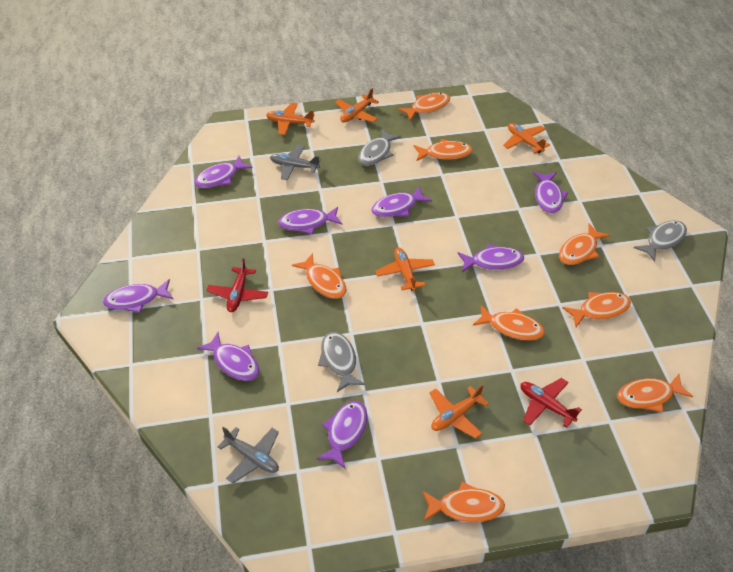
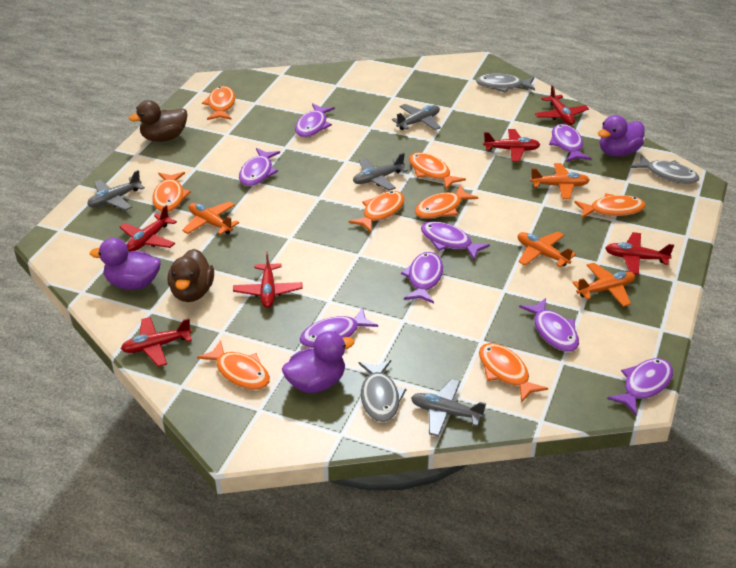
brown duck: none = 0 -> [129,100,187,142] [168,249,214,302] = 2
grey plane: [217,427,279,483] [270,145,321,180] = 2 -> [87,170,145,211] [353,153,408,191] [392,104,441,130] [411,379,486,437] = 4
orange plane: [266,103,315,135] [335,88,379,123] [375,247,435,291] [429,384,489,438] [503,123,550,153] = 5 -> [182,201,239,235] [518,232,576,267] [530,163,590,199] [573,263,635,307] = 4
purple duck: none = 0 -> [90,238,161,290] [282,331,355,393] [598,115,645,157] = 3
red plane: [206,258,268,312] [521,378,582,428] = 2 -> [119,205,177,252] [121,317,192,367] [233,251,302,308] [483,129,540,162] [535,85,589,125] [605,232,674,275] = 6

